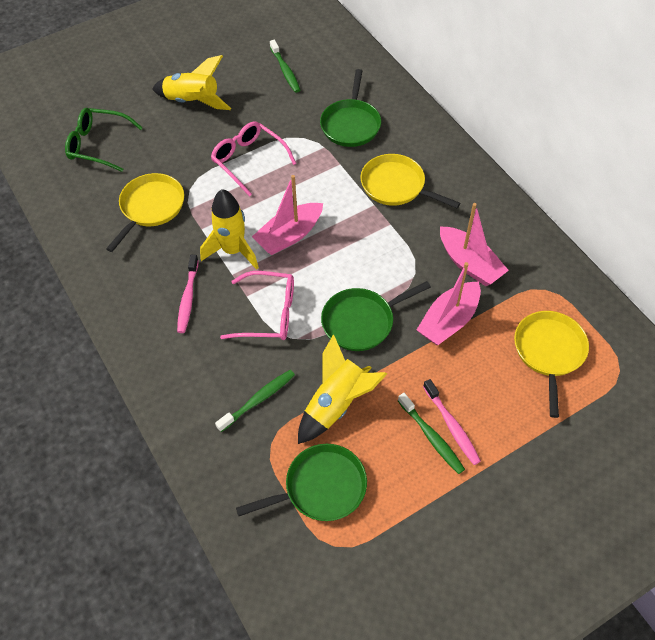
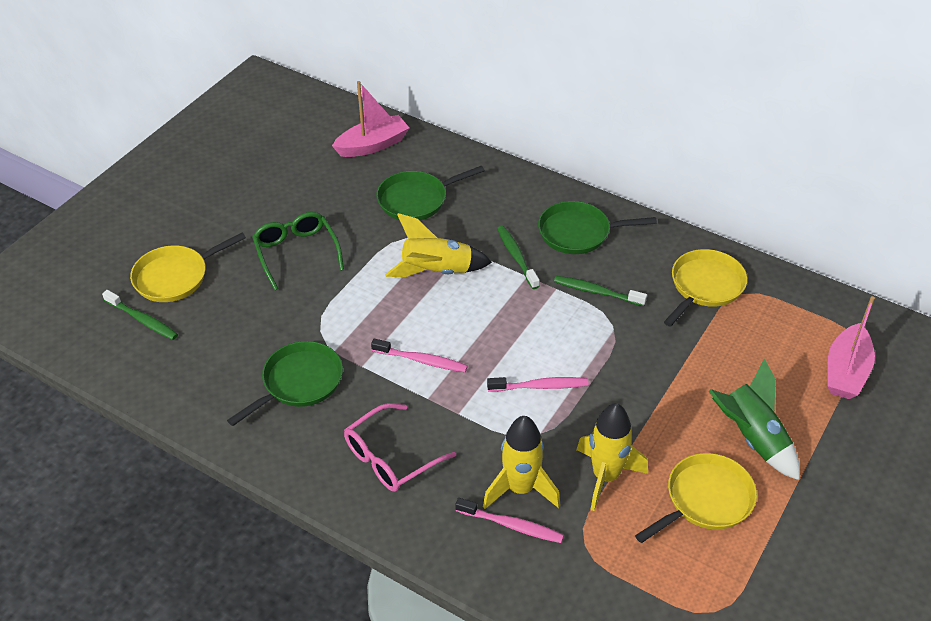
green rocket: none = 0 -> [708,358,800,480] = 1
pink boat: [252,175,323,255] [417,262,481,346] [440,203,509,286] = 3 -> [332,81,409,157] [827,296,875,399] = 2
pink glasses: [211,121,296,197] [220,271,294,340] = 2 -> [344,403,456,492] = 1
pink toothbrush: [177,255,199,333] [423,379,481,465] = 2 -> [371,339,468,372] [455,498,564,543] [487,377,589,392] = 3

